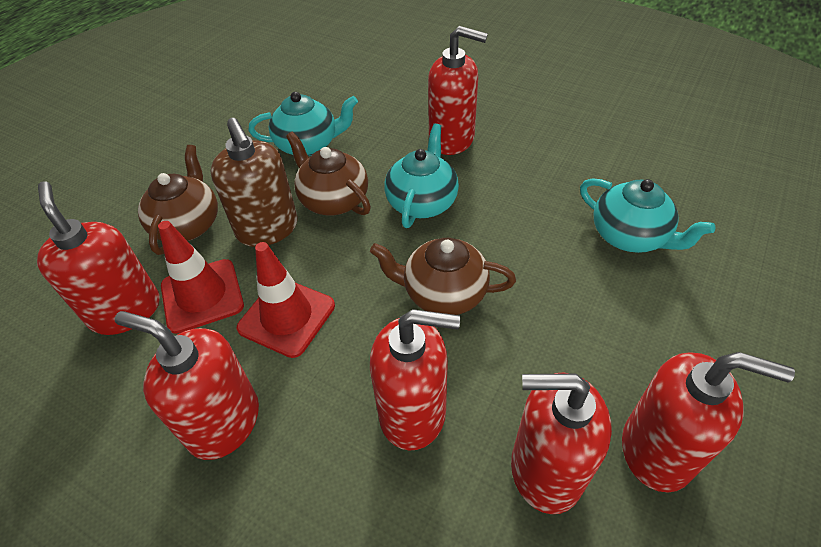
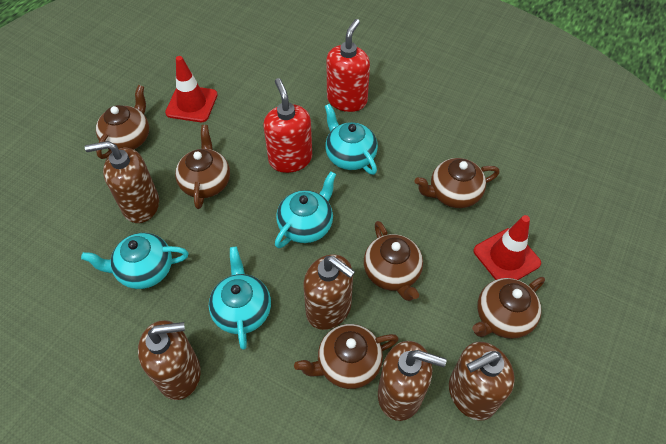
brown soap dispenser: [211,118,298,247] = 1 -> [85,141,159,223] [138,320,201,400] [303,254,355,330] [378,341,447,421] [449,342,515,421] = 5
brown teapot: [138,145,218,255] [286,131,371,215] [370,238,516,315] = 3 -> [96,85,149,159] [175,125,230,209] [294,324,399,389] [364,221,423,301] [415,158,500,208] [472,277,545,339] = 6
red soap dispenser: [37,181,160,335] [115,311,259,460] [370,309,460,451] [428,26,488,155] [511,373,612,514] [622,352,795,493] = 6 -> [263,78,312,173] [326,19,370,112] = 2
turquoise teapot: [249,92,358,156] [384,124,459,228] [580,178,716,253] = 3 -> [81,233,188,289] [209,246,271,350] [275,171,336,248] [324,104,378,175] = 4

